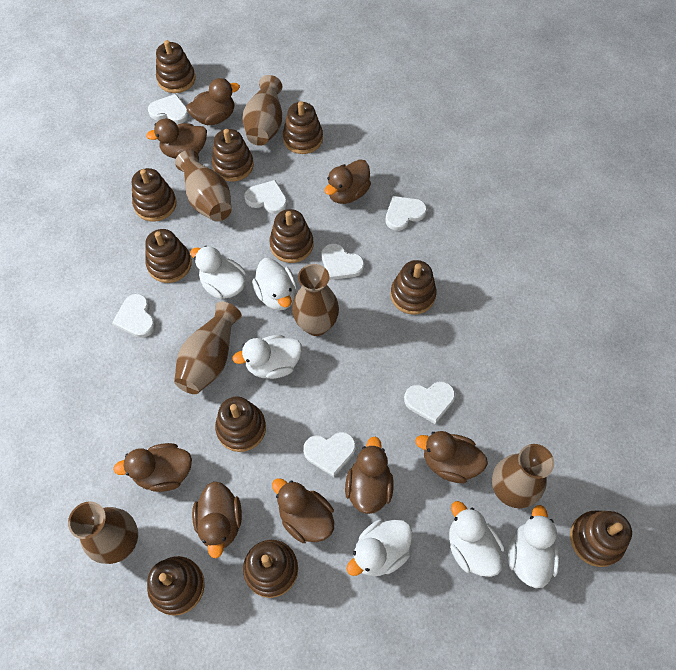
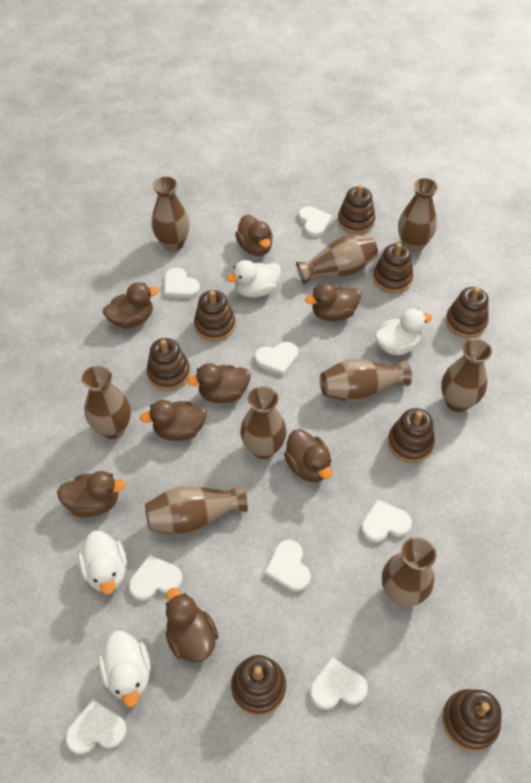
brown stacking toy: [132,168,177,221] [145,229,192,283] [147,556,205,616] [156,40,196,93] [212,129,254,182] [215,396,266,452] [243,540,298,598] [269,209,313,263] [283,101,323,154] [390,260,437,315] [570,511,632,567] = 11 -> [146,338,190,391] [194,290,235,341] [231,655,286,716] [338,185,375,234] [373,243,413,293] [388,408,435,463] [442,689,502,751] [446,287,489,338] = 8
brown vase: [68,502,138,564] [174,302,242,394] [175,150,232,222] [242,75,282,146] [292,264,339,336] [492,444,554,508] = 6 -> [82,365,131,439] [145,484,248,535] [151,177,190,251] [240,386,287,459] [296,235,378,285] [320,359,412,402] [382,537,436,606] [398,178,439,253] [441,338,492,412] = 9
white duck: [190,246,246,299] [232,335,302,379] [252,258,297,311] [347,519,413,576] [449,501,504,577] [508,505,560,588] = 6 -> [78,531,127,594] [98,631,151,707] [226,260,281,298] [375,309,432,355] = 4
white heart: [112,294,156,338] [148,94,189,124] [244,180,287,214] [303,432,356,477] [322,243,365,280] [386,196,427,231] [404,381,455,424] = 7 -> [65,699,127,754] [129,554,183,601] [165,268,200,298] [254,342,298,376] [265,540,311,592] [298,206,332,237] [310,657,368,710] [361,499,412,543] = 8

